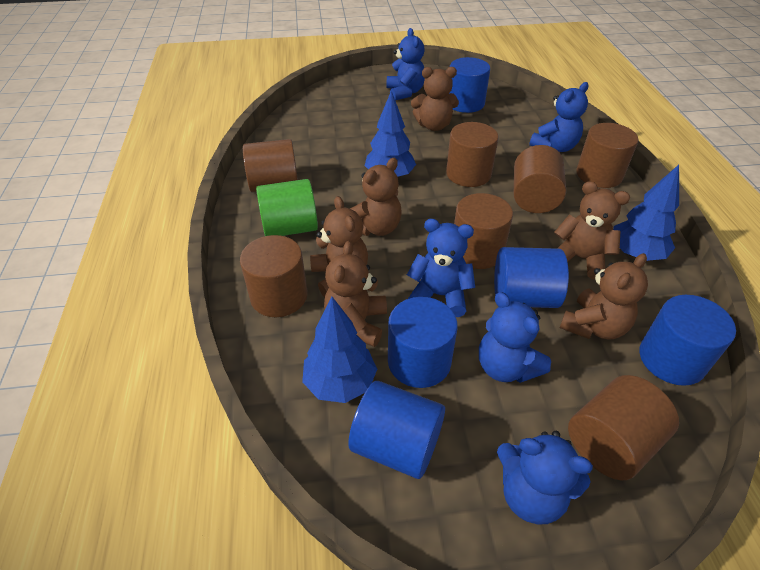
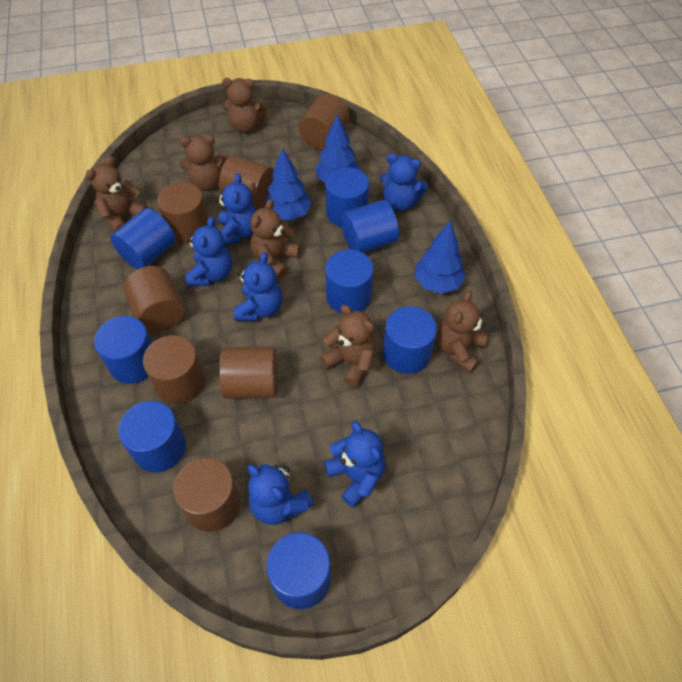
blue cylinder: [348,381,445,479] [388,297,458,388] [449,57,490,113] [494,247,569,308] [640,295,736,386] = 5 -> [94,316,152,384] [111,208,176,269] [118,401,186,472] [266,532,331,609] [325,167,369,227] [325,250,374,314] [341,200,399,253] [383,306,437,374] = 8
blue teddy bear: [387,28,425,101] [407,219,475,317] [479,292,551,383] [497,431,593,525] [529,82,588,152] = 5 -> [186,216,232,286] [216,173,256,245] [234,252,282,321] [248,464,314,525] [324,421,385,508] [380,154,428,211] = 6
green cylinder: [256,179,318,236] = 1 -> none = 0

